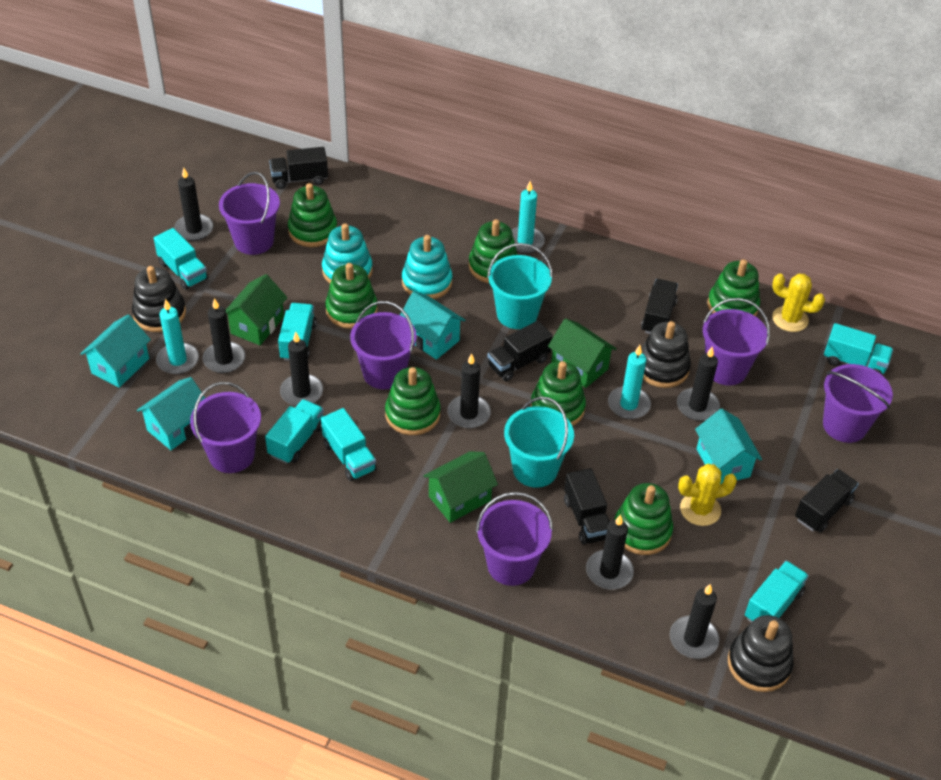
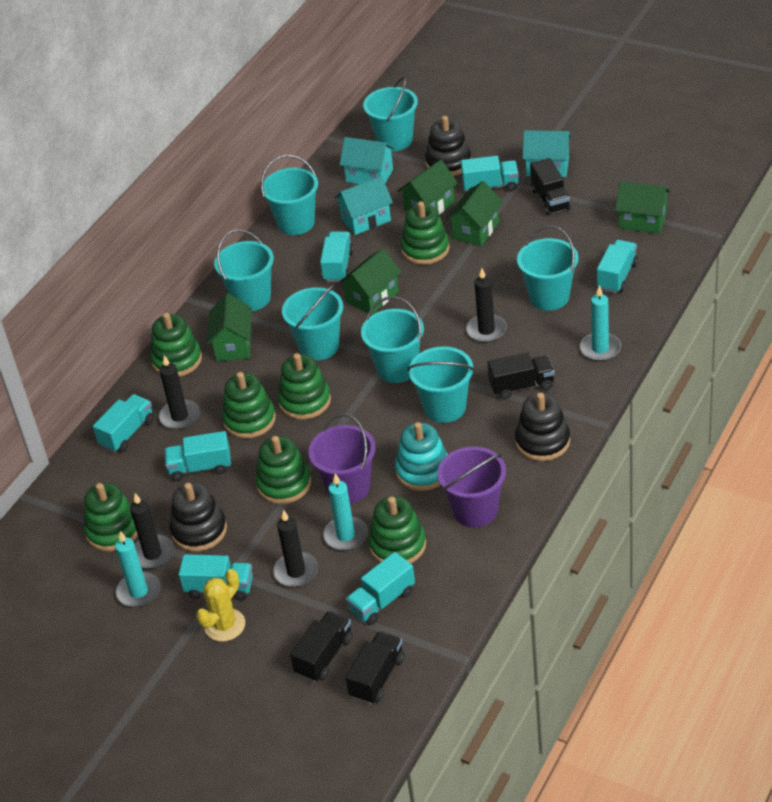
black candle: [174,168,213,241] [203,298,245,373] [280,332,323,406] [447,353,491,428] [586,514,634,589] [670,584,719,659] [677,347,720,421] = 7 -> [130,493,174,569] [159,355,200,430] [273,510,318,587] [466,268,507,342] = 4
black truck: [269,147,328,189] [487,321,553,381] [564,468,610,545] [641,279,678,334] [795,469,859,532] = 5 -> [290,611,353,682] [345,631,404,704] [487,352,555,399] [530,158,571,215] = 4
green house: [226,274,288,345] [423,451,498,523] [548,318,617,388] = 3 -> [207,294,252,361] [339,248,402,315] [398,160,458,215] [446,181,503,246] [615,181,670,234] = 5
purple bucket: [190,382,261,473] [219,172,280,255] [350,301,417,389] [476,492,553,586] [703,298,770,385] [823,364,893,443] = 6 -> [308,414,376,504] [437,447,506,527] = 2
turquoise bucket: [487,243,553,329] [504,397,574,488] = 2 -> [214,229,274,311] [261,155,318,235] [282,284,343,360] [361,296,424,383] [363,77,418,151] [408,346,475,423] [517,226,578,311] = 7
turquoise house: [80,315,151,388] [137,377,205,450] [400,291,465,360] [695,409,762,484] = 4 -> [334,176,393,235] [340,137,395,184] [522,130,571,177] = 3
turquoise stacking toy: [322,224,373,283] [402,235,453,299] = 2 -> [395,422,448,491] = 1
turquoise truck: [154,228,208,290] [265,399,324,464] [278,303,317,361] [321,408,377,481] [745,561,809,622] [824,323,893,375] = 6 -> [93,394,154,453] [165,431,231,481] [179,554,253,601] [320,231,354,282] [346,552,415,625] [461,156,519,191] [597,240,638,293] = 7
yellow cactus: [678,464,737,526] [772,273,825,332] = 2 -> [196,569,245,642] = 1

